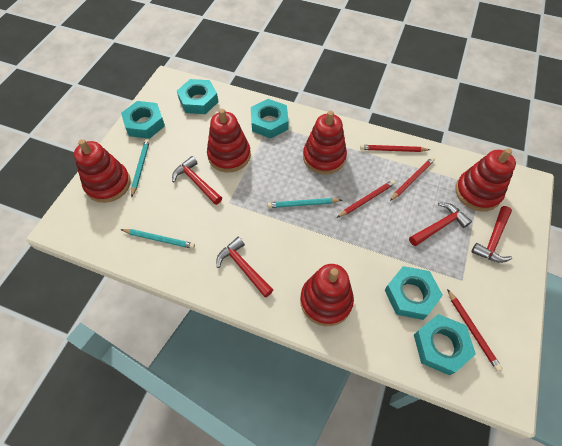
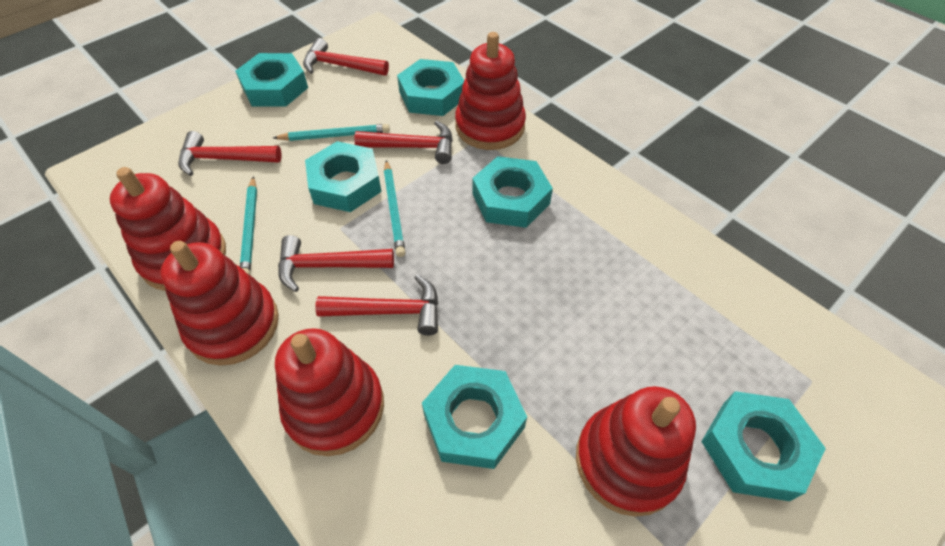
red hammer: [172,156,222,205] [217,237,273,298] [409,203,472,246] [471,206,512,263] = 4 -> [178,131,282,176] [278,235,394,292] [303,38,389,76] [315,274,439,335] [354,121,453,164] = 5
red pencil: [337,180,395,218] [360,145,430,152] [390,157,435,201] [447,289,502,371] = 4 -> none = 0
turquoise nut: [121,101,165,139] [177,79,218,114] [251,99,289,138] [385,266,443,320] [414,314,476,375] = 5 -> [236,53,308,107] [305,141,382,212] [397,59,464,116] [422,365,527,469] [472,156,553,228] [701,391,826,501] = 6

